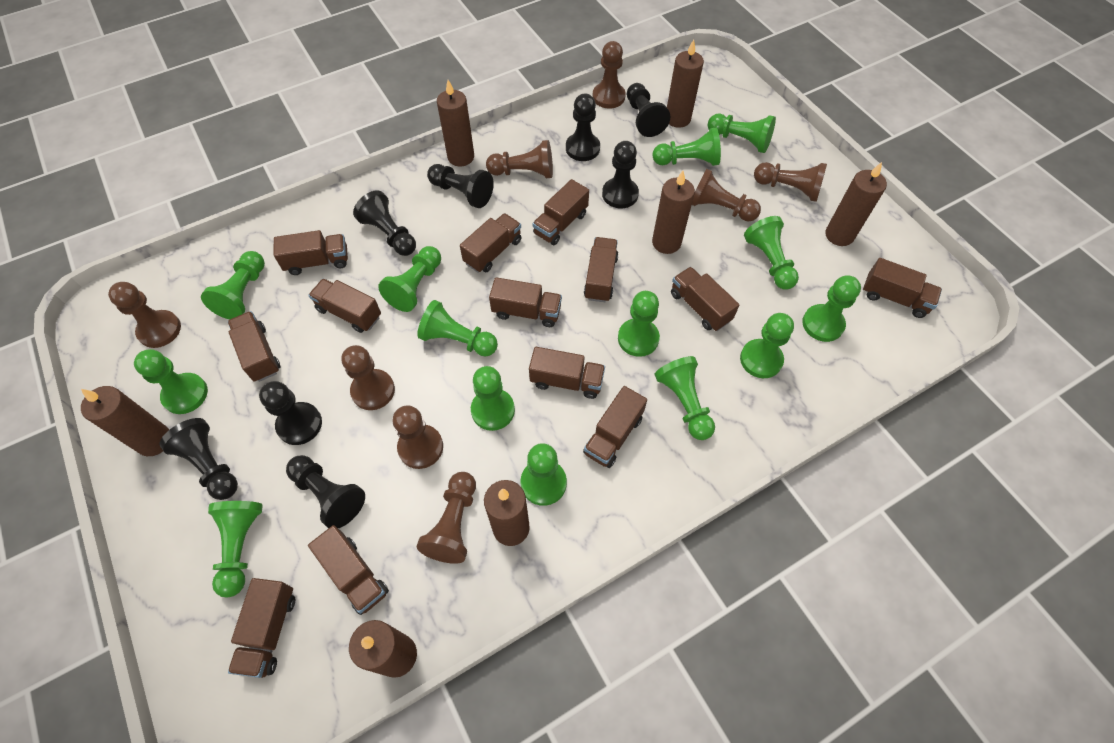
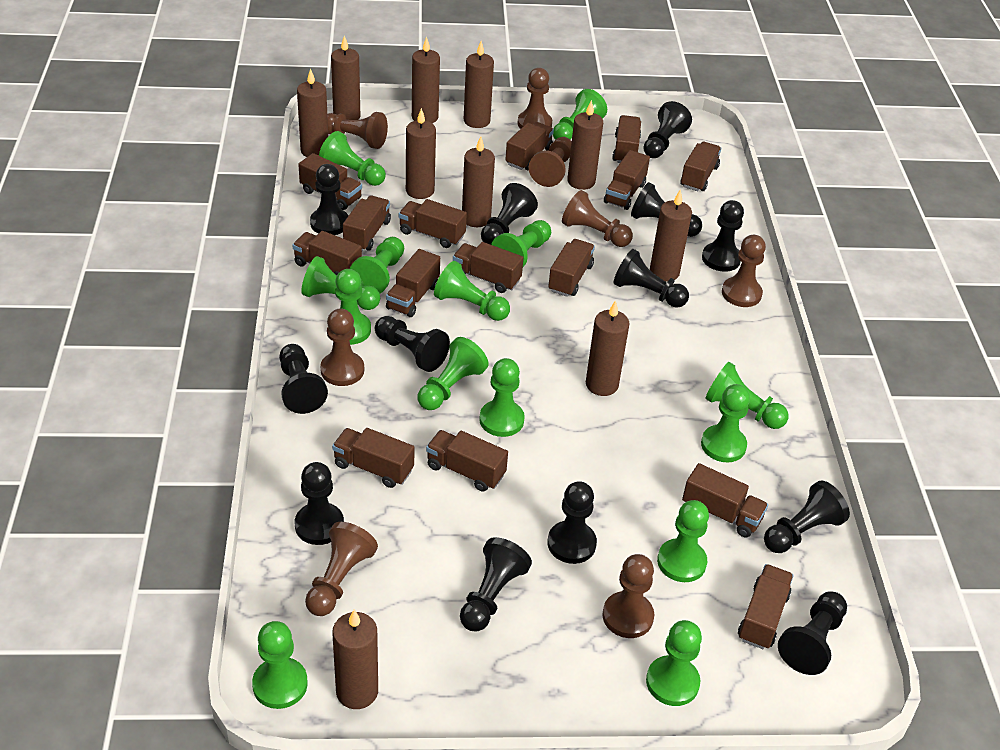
black pawn: [160,418,238,500] [259,381,322,445] [286,455,365,528] [353,190,416,256] [427,164,494,208] [566,93,600,161] [602,141,639,208] [627,83,670,137] = 8 -> [279,344,328,414] [295,462,344,545] [310,164,348,235] [375,316,450,372] [460,537,532,632] [481,183,538,245] [547,481,597,564] [613,249,689,308] [631,182,702,237] [643,101,692,158] [702,200,744,272] [764,480,850,553] [778,591,847,675] = 13
brown candle: [81,386,169,456] [349,620,417,678] [437,80,474,166] [484,480,530,546] [652,171,695,254] [667,40,704,128] [825,162,887,246] = 7 -> [297,68,328,157] [331,35,360,120] [332,610,378,709] [406,108,436,199] [412,37,440,123] [462,136,495,227] [464,41,494,128] [567,100,603,190] [586,300,630,396] [650,190,692,282] = 10
brown truck: [228,311,281,382] [228,578,295,678] [274,230,348,275] [308,278,381,333] [308,525,389,615] [460,213,522,273] [489,277,562,327] [529,347,605,399] [533,179,589,245] [583,386,647,468] [584,237,619,302] [671,267,740,331] [863,258,942,318] = 13 -> [292,231,362,275] [298,153,362,210] [332,428,415,488] [343,195,391,251] [386,249,440,317] [399,199,467,248] [426,430,508,492] [453,242,524,293] [505,122,554,170] [548,239,595,297] [604,150,650,210] [612,115,641,163] [681,142,721,191] [682,463,768,537] [738,564,794,649] = 15

